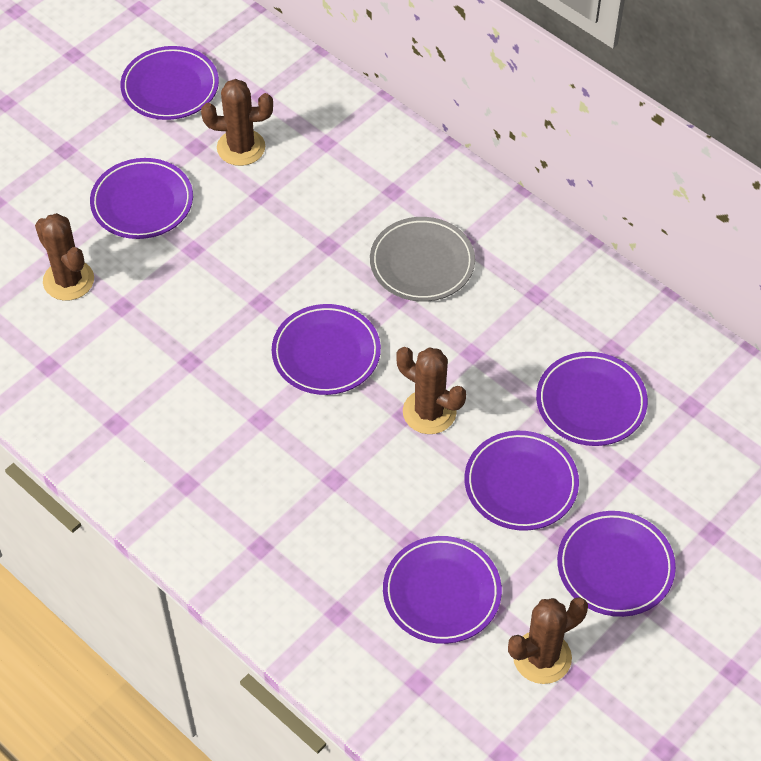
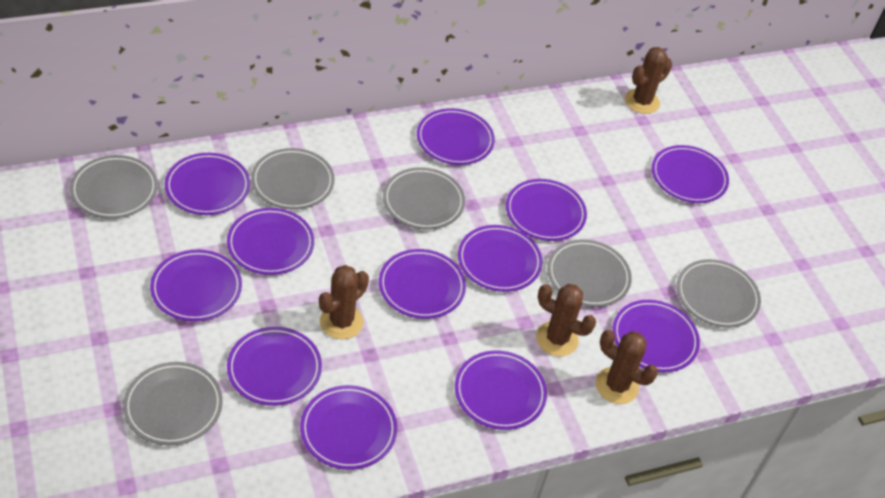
grey plate: [370,217,475,302] = 1 -> [70,155,158,219] [123,362,223,445] [251,148,335,210] [383,167,465,230] [547,239,632,307] [677,259,761,328] = 6
purple plate: [90,158,193,239] [120,46,219,120] [272,304,381,395] [383,536,502,644] [465,431,579,531] [536,352,648,446] [557,511,676,617] = 7 -> [150,250,242,321] [165,153,250,215] [227,208,314,275] [227,327,322,406] [300,385,397,470] [379,249,466,319] [417,108,495,165] [455,350,547,430] [458,225,542,292] [506,179,587,241] [612,300,700,372] [652,145,729,203] = 12

